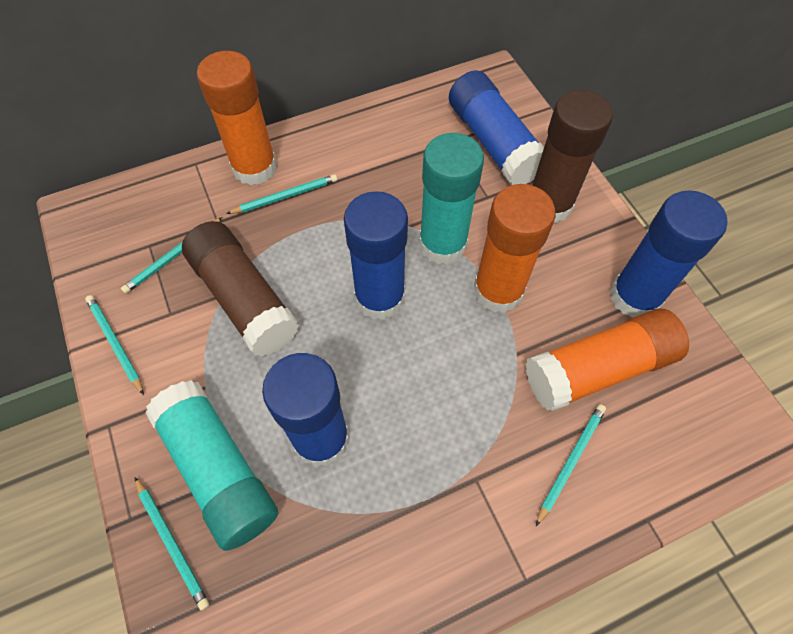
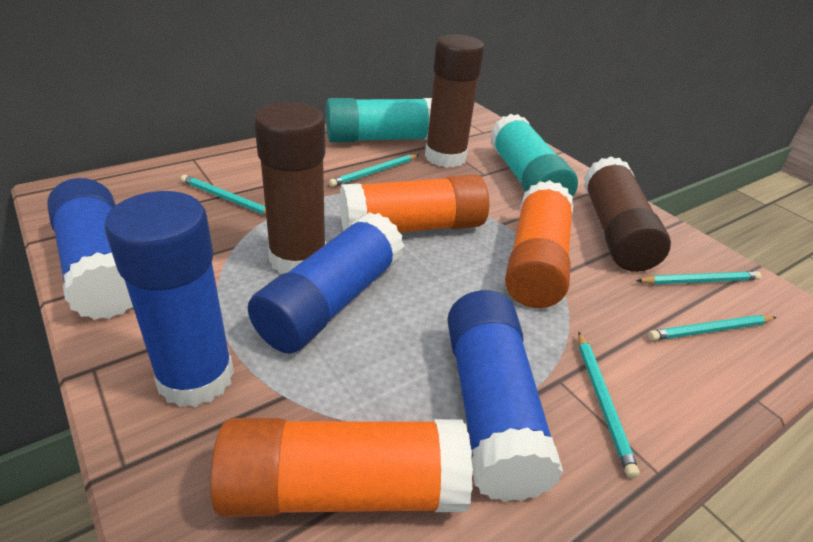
brown glue stick: [182,221,299,357] [532,90,613,223] = 2 -> [254,102,326,274] [425,34,485,168] [584,156,671,272] = 3

